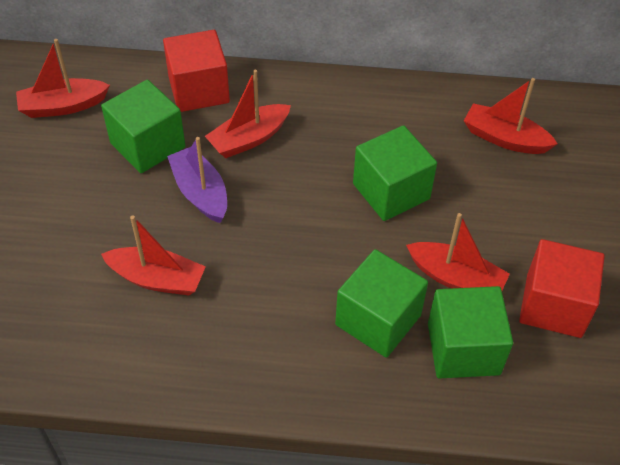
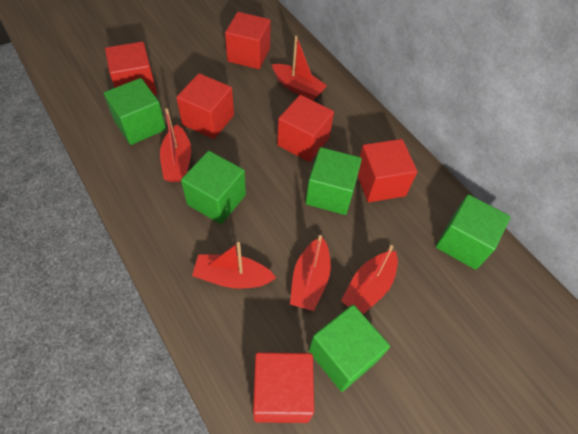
green cube: [101,80,185,173] [335,249,428,358] [353,125,437,221] [428,286,513,379] = 4 -> [104,78,166,145] [181,151,246,224] [305,147,362,215] [309,305,390,392] [436,194,511,270] = 5
purple boat: [167,137,227,223] = 1 -> none = 0
red cube: [163,30,230,112] [519,239,605,338] = 2 -> [105,42,157,95] [176,73,234,139] [225,12,271,69] [253,352,314,423] [277,95,334,162] [358,139,417,202] = 6

